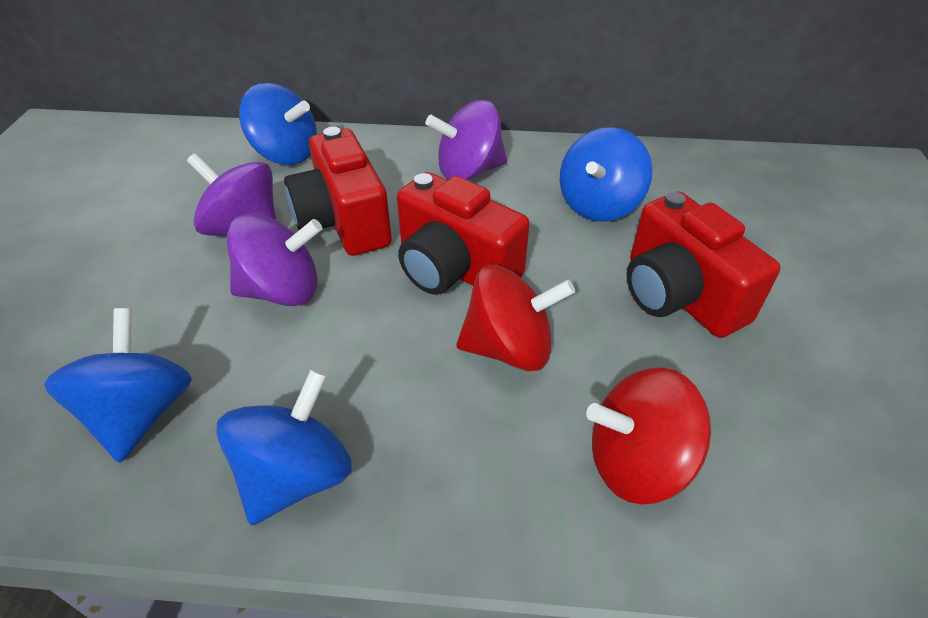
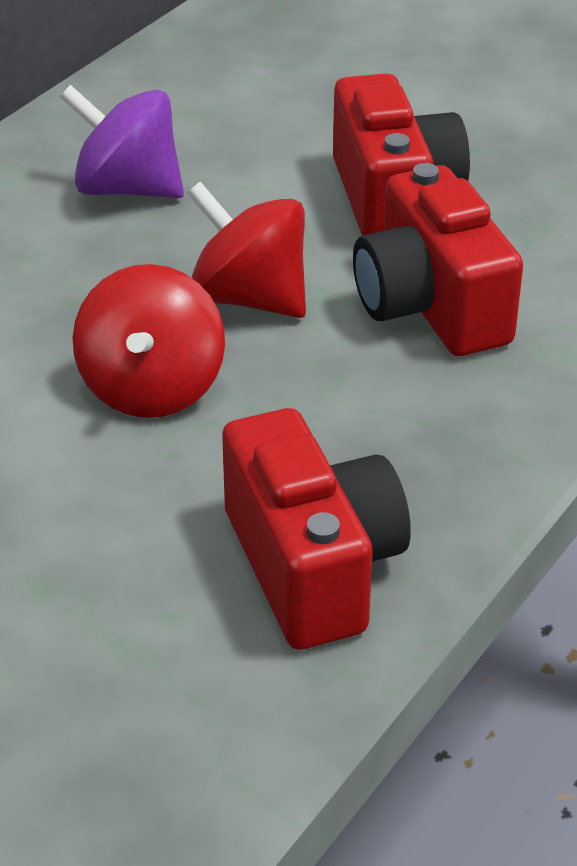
blue spinning top: [44,308,192,462] [216,369,352,525] [239,83,317,165] [560,127,653,221] = 4 -> none = 0
purple spinning top: [187,153,276,236] [227,213,322,306] [426,100,507,180] = 3 -> [60,85,184,198] = 1

